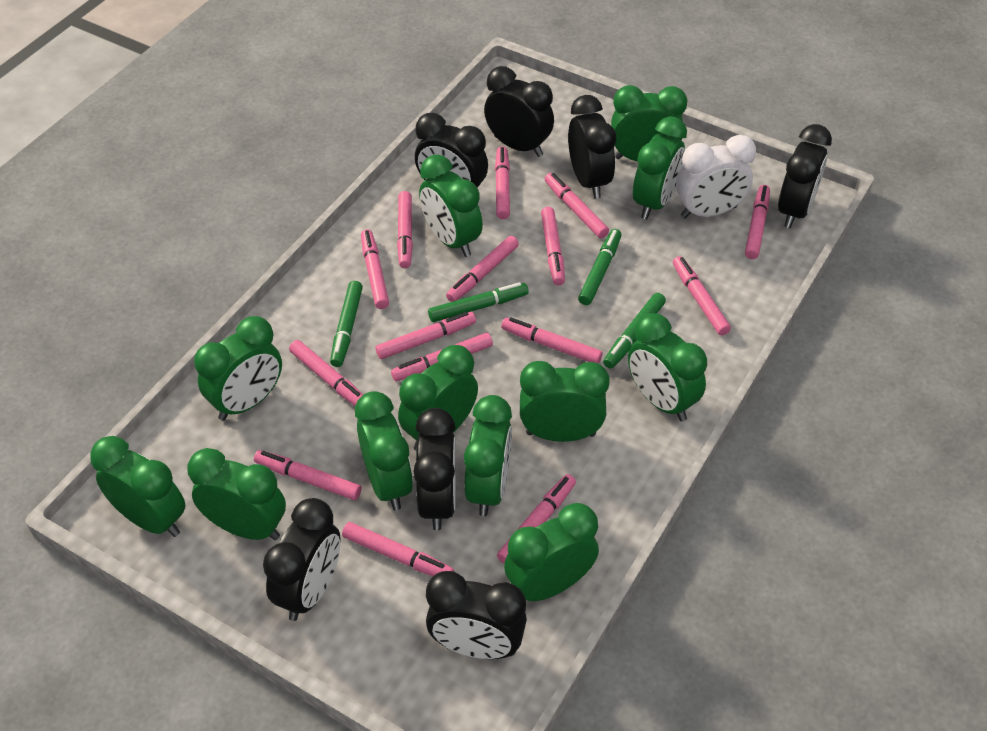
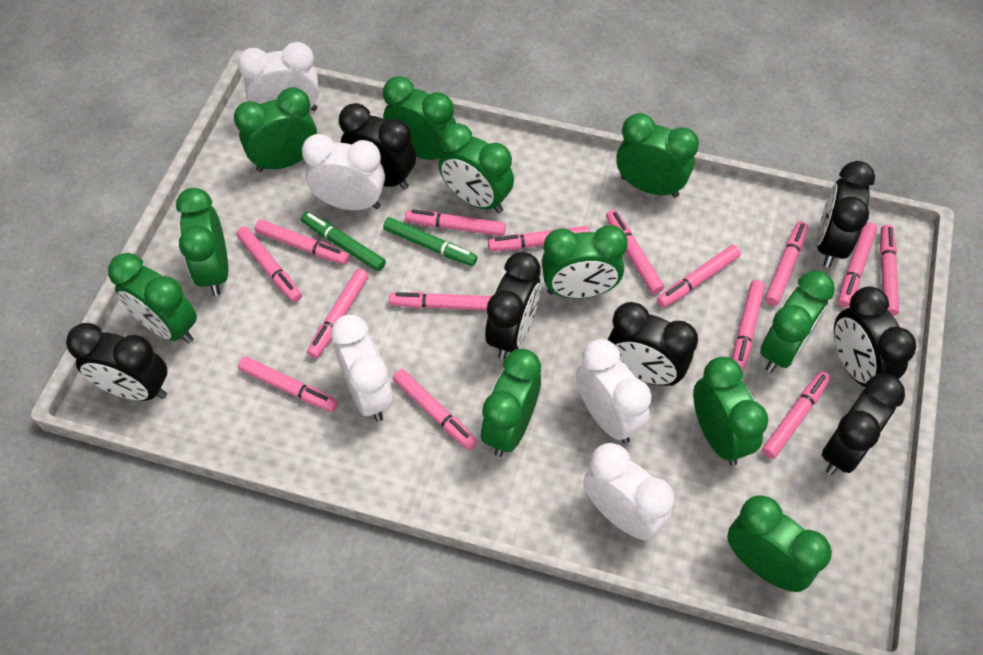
green clock: [90,436,185,537] [187,448,286,540] [194,316,282,420] [355,391,413,510] [398,345,478,451] [419,155,483,257] [464,395,512,516] [504,503,599,601] [520,361,610,442] [611,85,687,162] [628,313,707,421] [633,116,687,219] = 12 -> [108,253,197,343] [176,188,228,296] [234,87,317,172] [383,76,456,160] [439,123,514,213] [480,349,541,457] [542,225,628,299] [616,113,699,198] [693,357,768,466] [727,495,832,592] [760,271,835,373] = 11
green marker: [330,281,363,367] [428,282,529,322] [578,229,622,305] [603,293,666,368] = 4 -> [301,212,386,271] [383,217,477,266] = 2
white clock: [676,135,756,218] = 1 -> [238,42,319,111] [302,134,385,210] [331,315,393,422] [576,339,652,444] [583,443,674,540] = 5

